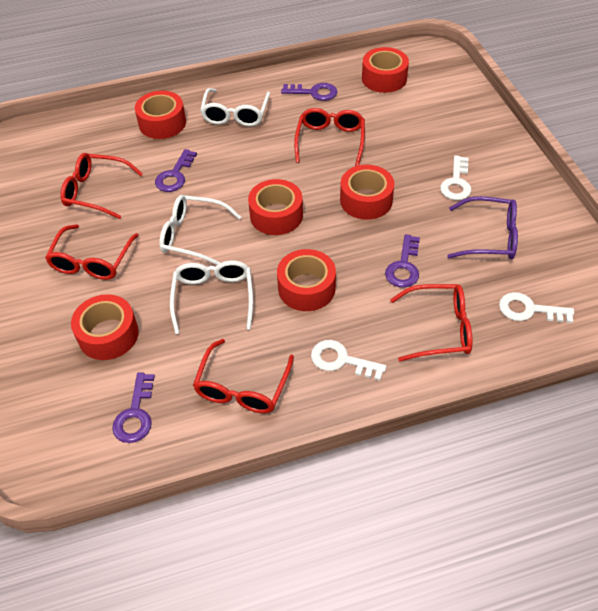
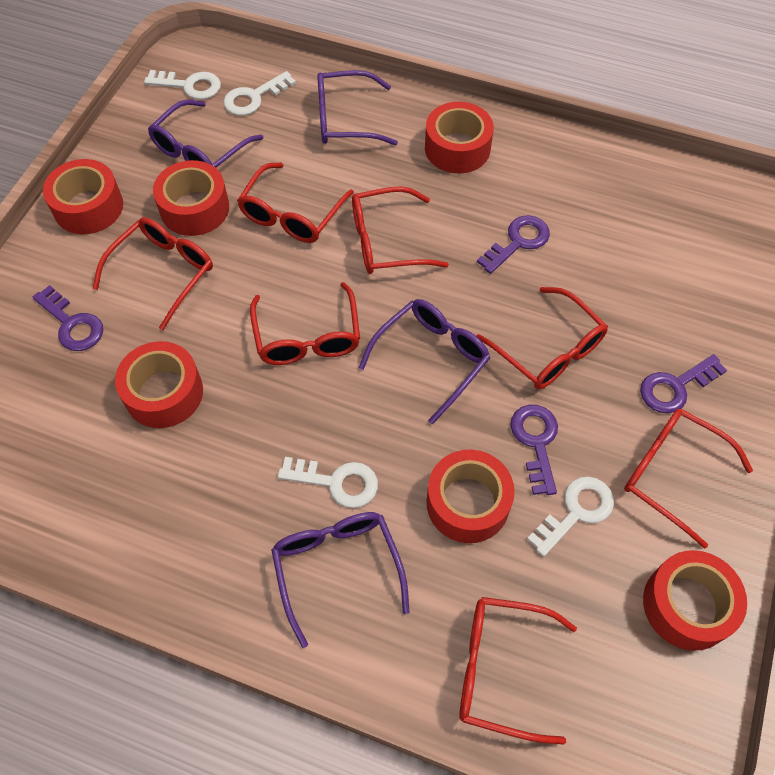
purple glasses: [447,196,518,259] = 1 -> [148,100,264,168] [271,512,410,648] [317,70,398,145] [359,299,490,424] = 4
red glasses: [45,224,139,280] [60,153,143,219] [193,339,294,413] [294,108,365,166] [390,284,473,362] = 5 -> [92,217,213,330] [237,163,354,243] [250,282,360,365] [352,186,449,274] [459,597,577,745] [476,287,608,389] [624,409,753,549] = 7
white glasses: [159,195,241,265] [170,260,253,334] [200,88,270,127] = 3 -> none = 0
white key: [311,340,386,381] [440,156,471,200] [499,292,574,323] = 3 -> [144,70,221,100] [223,71,296,116] [278,457,378,508] [527,477,614,557] = 4

